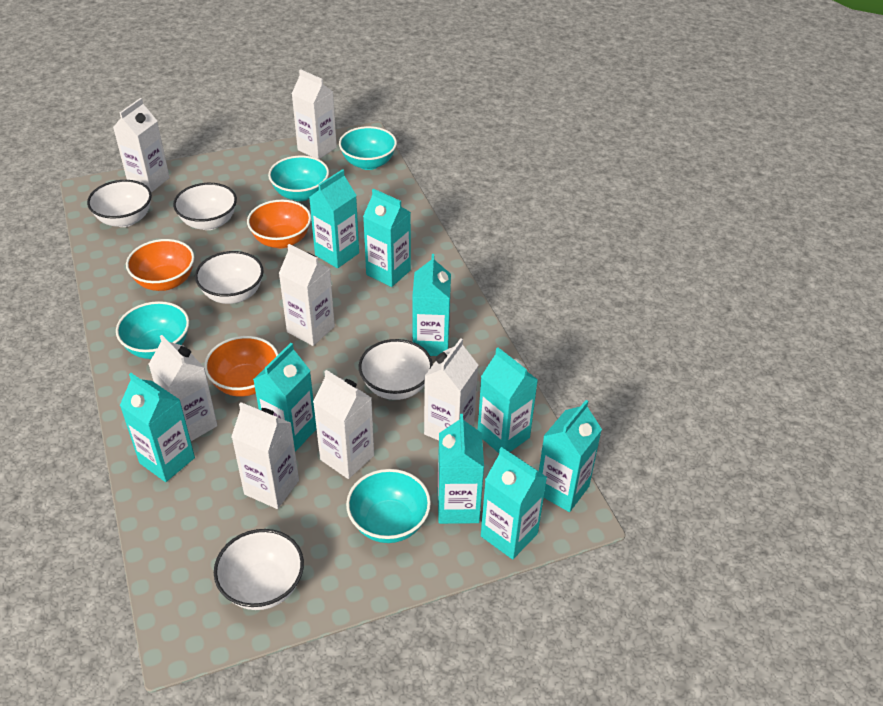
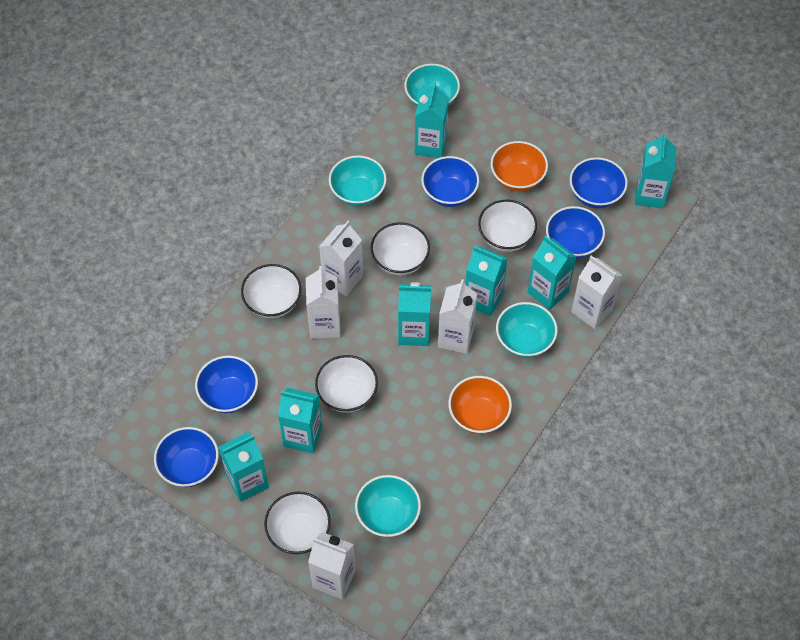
blue bowl: none = 0 -> [154,427,219,487] [195,356,258,413] [421,156,479,207] [546,206,605,259] [570,157,628,208] = 5
orange bowl: [126,239,195,291] [204,336,278,397] [247,200,311,248] = 3 -> [448,376,512,434] [491,141,548,191] = 2
turquoise carton: [120,373,195,482] [253,343,316,452] [309,169,359,268] [363,189,411,287] [412,254,451,356] [438,414,484,524] [478,347,538,453] [481,447,547,559] [539,400,602,512] = 9 -> [218,432,269,502] [278,388,322,453] [398,282,431,346] [415,82,449,158] [465,246,508,316] [528,236,576,310] [635,133,676,209] = 7
white carton: [113,98,170,193] [148,335,218,441] [232,402,299,509] [279,244,335,346] [292,69,337,159] [313,370,374,479] [424,338,478,441] = 7 -> [306,266,341,339] [308,532,356,599] [319,221,363,296] [438,279,477,354] [571,256,622,329] = 5

